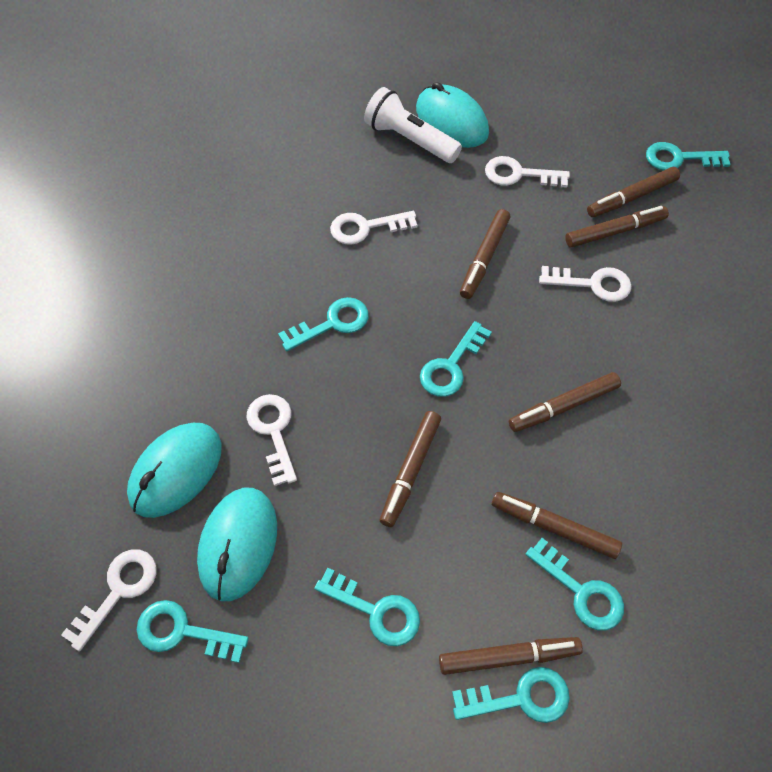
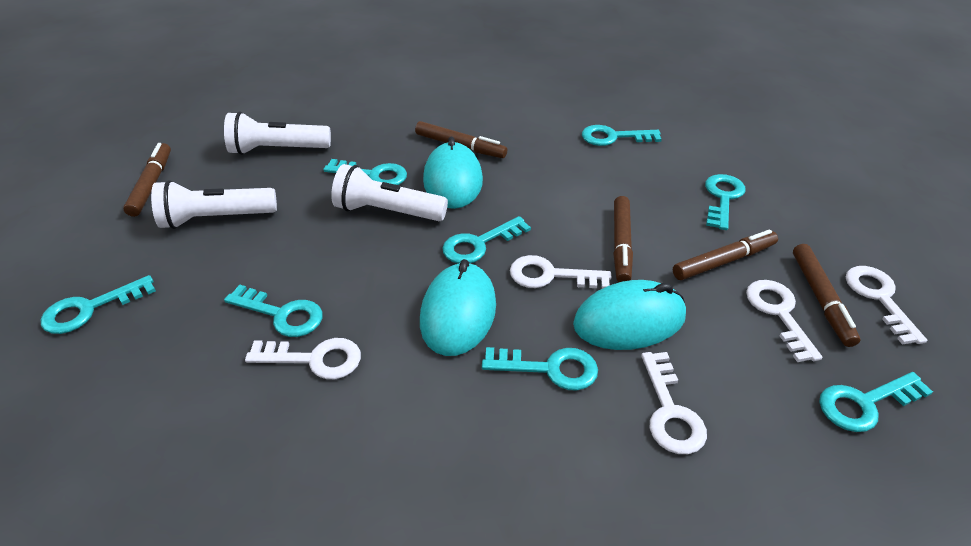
brown marker: [380,411,441,527] [439,637,583,675] [460,209,511,299] [492,492,622,559] [509,372,621,432] [565,206,669,248] [587,167,680,217] = 7 -> [123,143,171,217] [415,121,507,158] [613,196,633,282] [673,229,778,280] [793,244,860,347] = 5
turquoise key: [137,600,249,663] [278,297,369,351] [314,567,420,646] [420,321,492,397] [452,667,570,723] [525,538,624,631] [646,142,731,171] = 7 -> [41,275,156,334] [224,285,323,337] [323,159,407,185] [443,216,531,264] [482,347,598,391] [582,125,662,146] [705,174,745,230] [819,372,933,432] = 8
white flashlight: [364,87,462,163] = 1 -> [151,180,277,229] [224,111,331,155] [331,164,448,221] = 3

